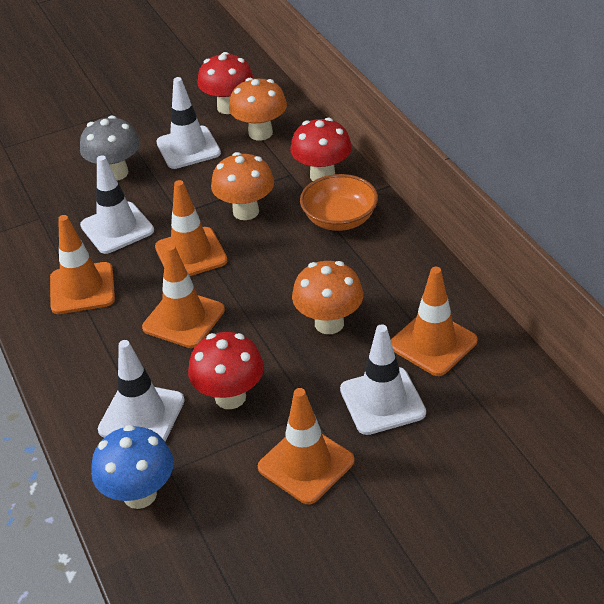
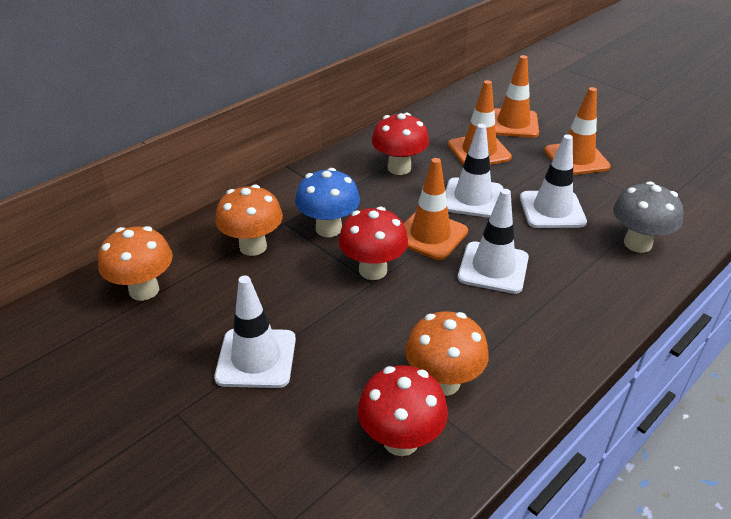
orange bowl: [300,174,378,231] = 1 -> none = 0
orange traffic cone: [50,215,115,314] [142,244,225,348] [155,180,228,276] [258,388,354,504] [391,267,477,376] = 5 -> [404,158,468,260] [448,80,512,165] [494,55,539,138] [544,87,611,175] = 4

